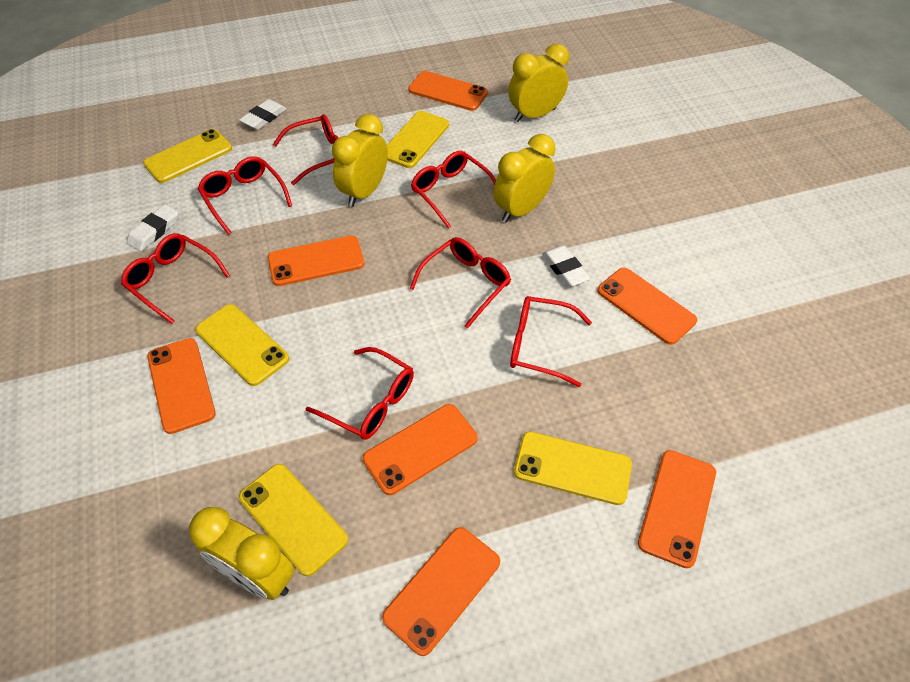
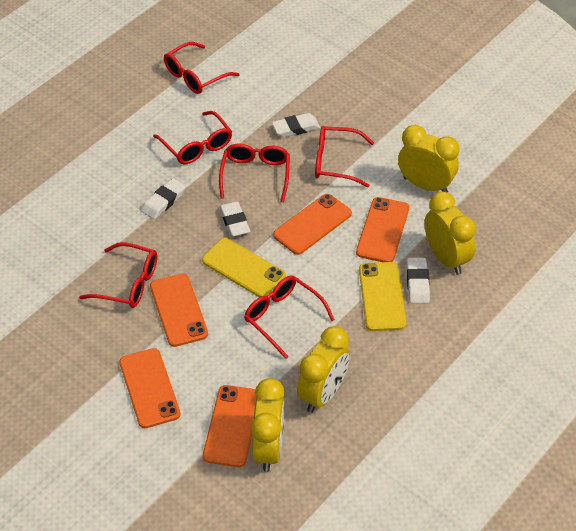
orange phone: [147,338,216,434] [268,235,365,286] [363,404,478,495] [382,527,500,656] [408,71,488,111] [597,268,697,345] [638,450,716,568] = 7 -> [119,348,181,428] [150,274,208,347] [203,385,257,467] [273,194,352,255] [356,197,409,262] = 5
red glasses: [121,233,230,324] [198,156,292,235] [273,114,339,185] [305,347,414,440] [410,237,511,328] [411,151,496,229] [510,296,592,387] = 7 -> [79,242,157,308] [153,111,232,164] [164,42,240,94] [219,144,290,203] [244,276,335,359] [315,126,374,187] = 6
white eraser: [127,204,178,251] [239,99,287,130] [542,246,590,287] = 3 -> [141,178,186,219] [219,201,250,237] [272,113,320,137] [406,258,430,303] = 4
yellow phone: [143,129,232,183] [195,304,289,386] [239,464,348,576] [387,111,449,168] [514,431,632,505] = 5 -> [202,238,286,297] [359,262,407,331] = 2

